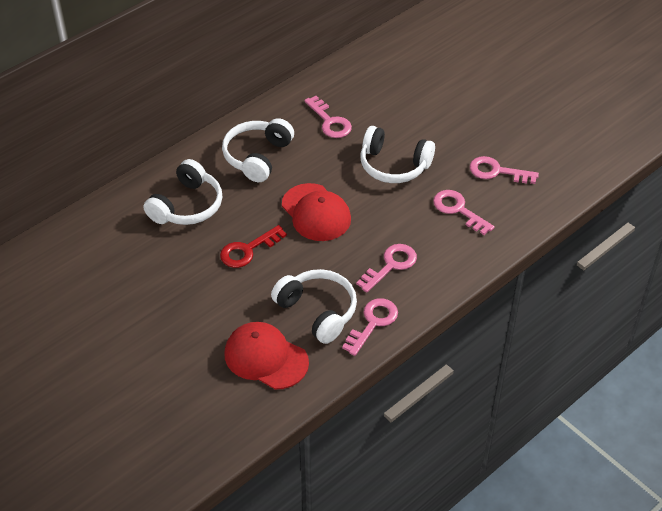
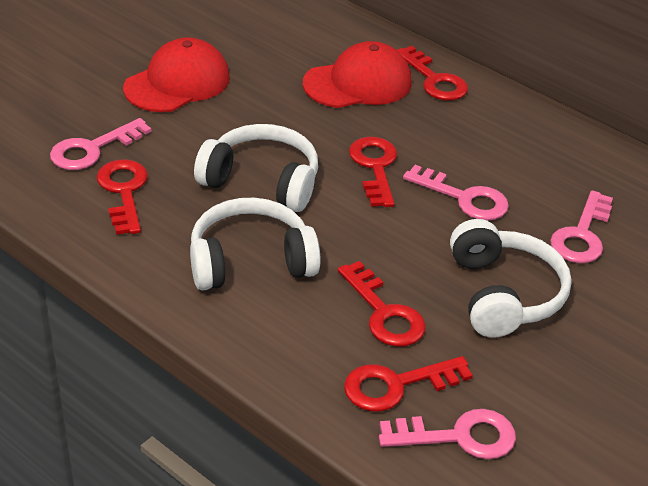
pink key: [304,96,352,138] [342,298,398,356] [356,244,417,292] [433,190,495,235] [470,156,539,184] = 5 -> [50,118,152,170] [379,409,516,459] [403,165,509,221] [550,190,613,263] = 4
red key: [220,225,287,268] = 1 -> [96,160,148,235] [338,261,426,347] [344,356,473,412] [349,137,397,207] [397,46,468,101] = 5
white headphones: [143,159,222,225] [222,118,294,182] [271,269,357,344] [360,126,435,183] = 4 -> [190,198,321,290] [194,124,318,212] [450,219,572,338] = 3

